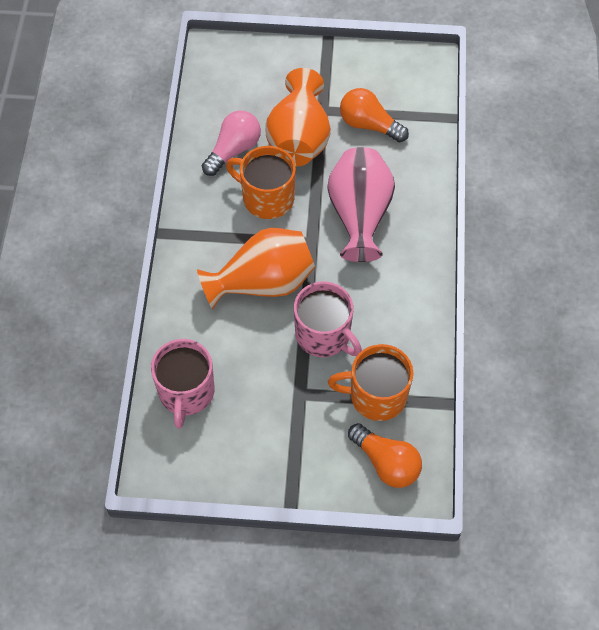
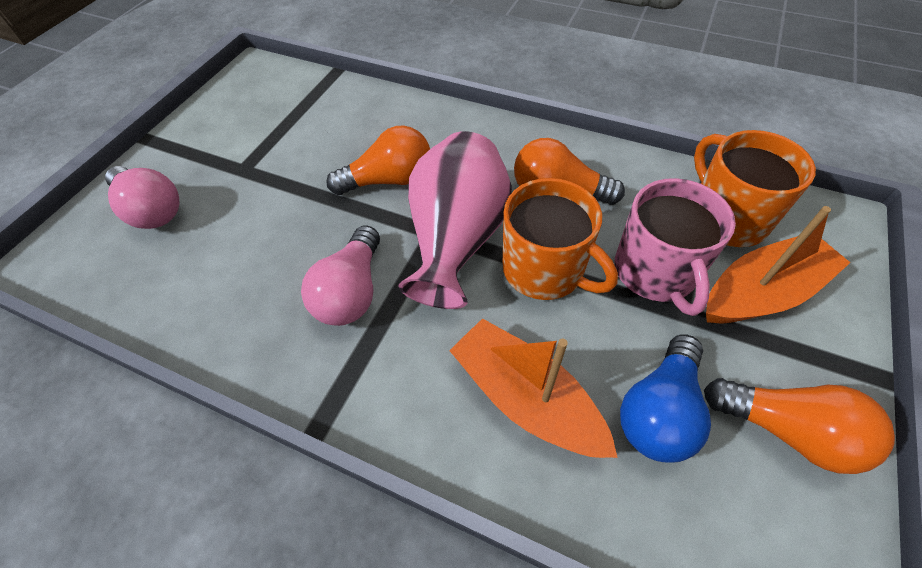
blue light bulb: none = 0 -> [620,334,711,463] = 1
orange boat: none = 0 -> [449,318,618,458] [706,206,851,323] = 2
orange light bulb: [340,88,409,142] [348,423,422,488] = 2 -> [326,125,430,195] [514,138,625,205] [704,378,895,474] = 3
orange vase: [197,228,315,310] [265,68,331,166] = 2 -> none = 0
pink light bulb: [202,110,261,176] = 1 -> [105,166,179,229] [301,225,380,326] = 2
pink mug: [151,339,214,429] [294,282,362,357] = 2 -> [615,178,736,316] = 1

